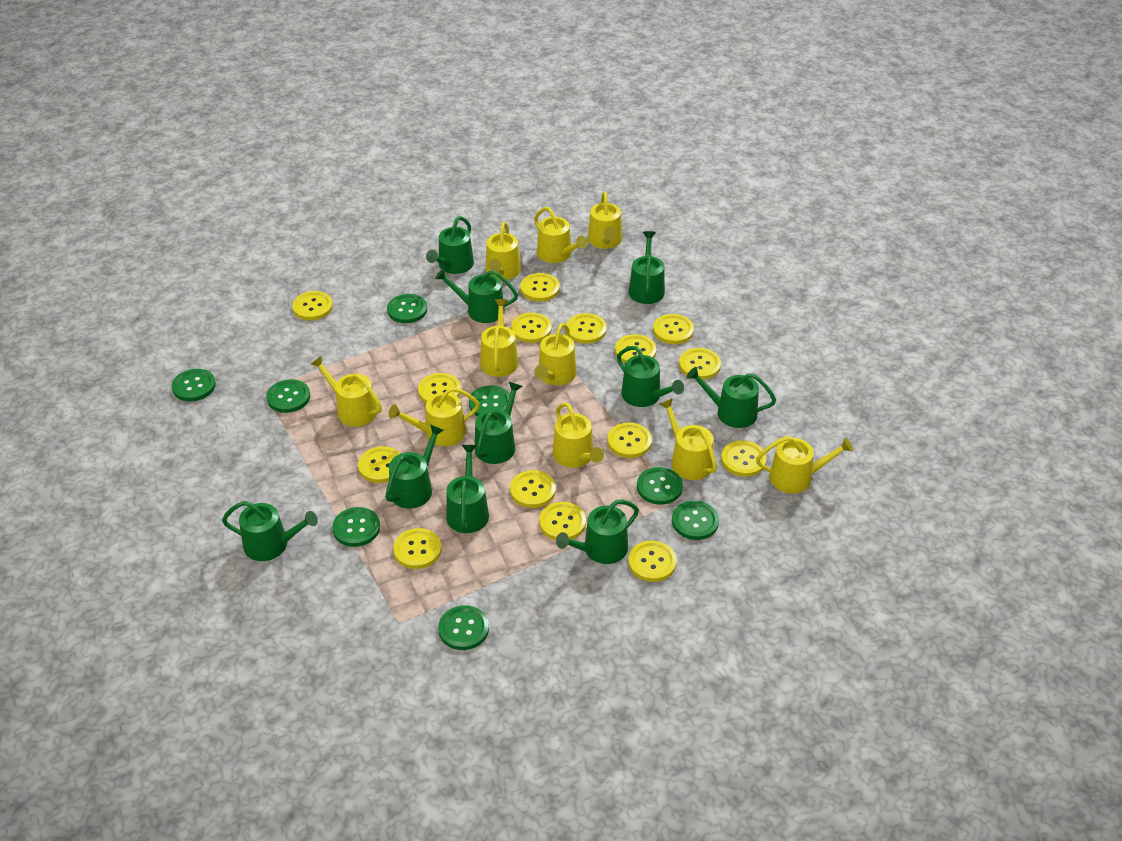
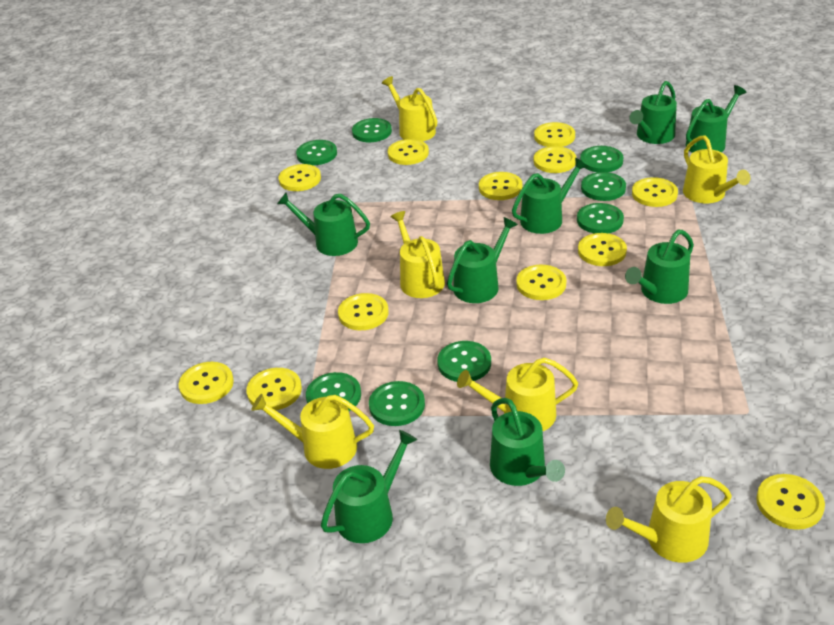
green watering can: [222,501,318,561] [385,424,444,509] [426,216,474,274] [435,269,518,323] [446,445,489,533] [475,382,522,464] [556,500,639,564] [617,346,684,407] [629,231,665,304] [687,367,776,428] = 10 -> [277,193,370,256] [321,430,417,543] [447,217,518,303] [490,398,565,486] [512,158,588,234] [625,230,694,304] [629,81,677,144] [686,85,746,153] = 8
yellow button: [292,291,333,320] [358,446,400,483] [393,528,442,569] [418,373,461,403] [510,470,556,508] [511,313,552,343] [520,273,560,302] [539,502,586,540] [566,313,607,344] [607,423,652,458] [615,334,657,363] [628,541,677,582] [653,314,694,344] [679,348,721,380] [721,440,767,477] = 15 -> [179,362,234,404] [246,368,302,410] [279,164,321,191] [338,293,389,330] [388,139,429,165] [479,172,522,200] [516,265,566,300] [534,122,575,147] [534,146,576,173] [578,233,627,266] [632,177,678,207] [756,474,825,530] = 12
yellow watering can: [311,355,382,427] [388,387,480,446] [480,299,518,377] [486,222,521,280] [534,207,588,263] [534,323,576,385] [553,403,604,468] [588,192,622,249] [660,398,717,480] [756,436,853,494] = 10 -> [251,394,374,469] [382,76,437,141] [390,211,445,298] [457,358,578,431] [606,476,732,563] [683,135,750,203] = 6

